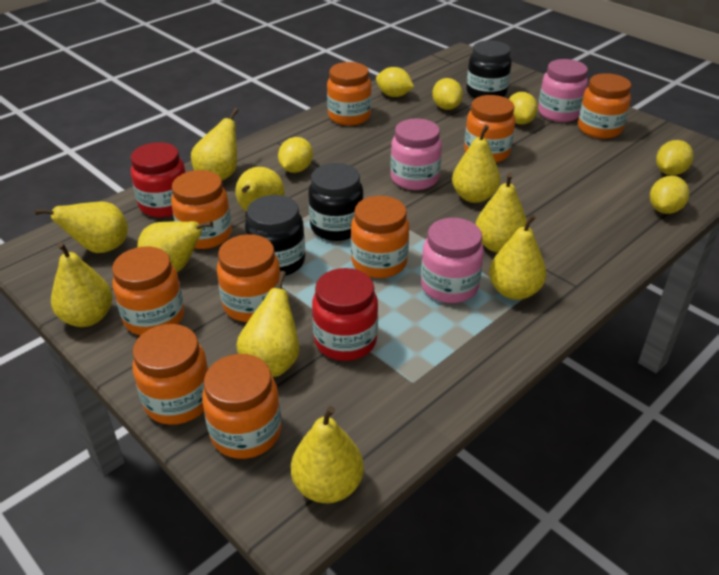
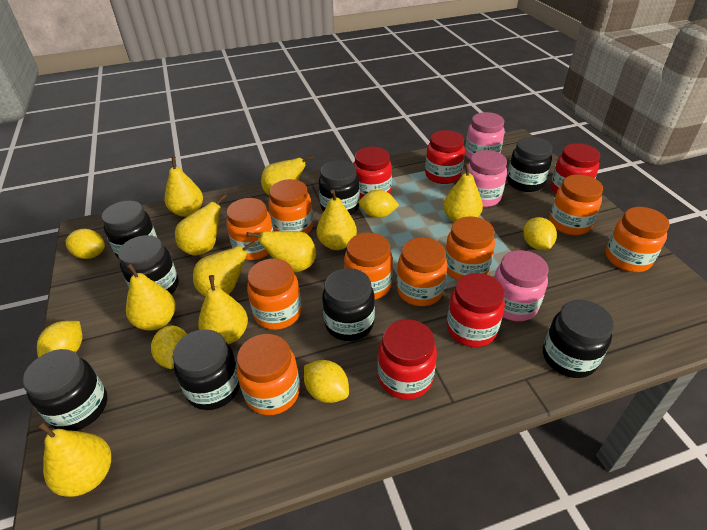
black jar: [245,195,305,276] [308,163,363,241] [466,40,512,98] = 3 -> [23,349,107,431] [102,201,157,259] [118,235,179,294] [173,329,240,410] [319,160,360,215] [322,268,375,341] [507,137,552,192] [543,300,614,378] = 8
red jar: [131,142,186,217] [312,268,378,361] = 2 -> [353,147,392,199] [378,319,437,400] [425,130,465,184] [447,273,505,347] [551,143,600,194] = 5

